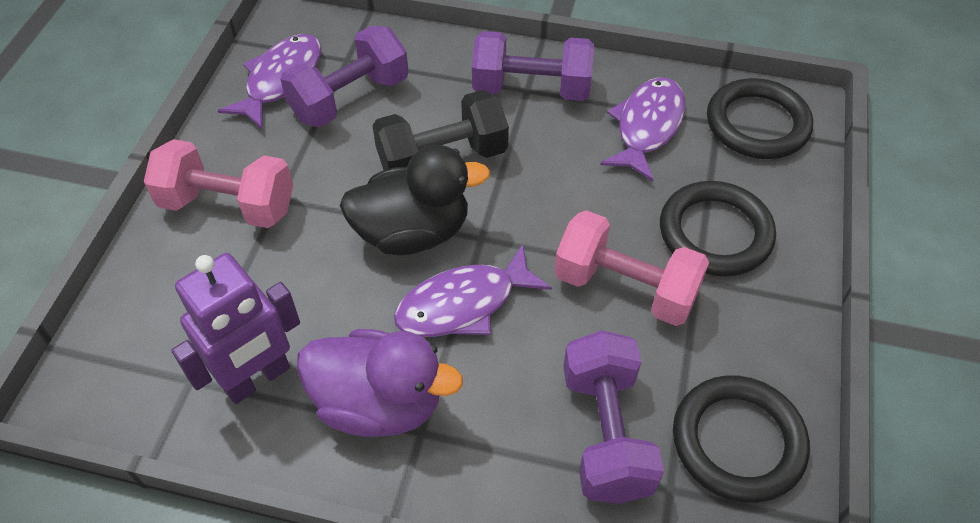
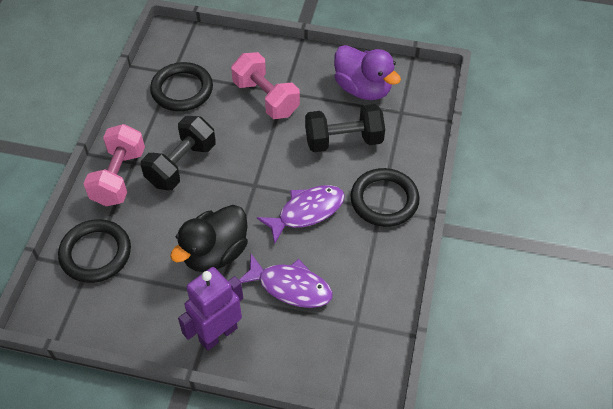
black dumbbell: [372,90,509,170] = 1 -> [141,116,216,190] [305,104,385,152] = 2
purple dumbbell: [280,26,408,127] [472,31,594,101] [563,330,664,504] = 3 -> none = 0
purple fish: [217,34,322,129] [394,244,552,337] [600,77,685,182] = 3 -> [239,254,333,308] [257,185,345,244] = 2

